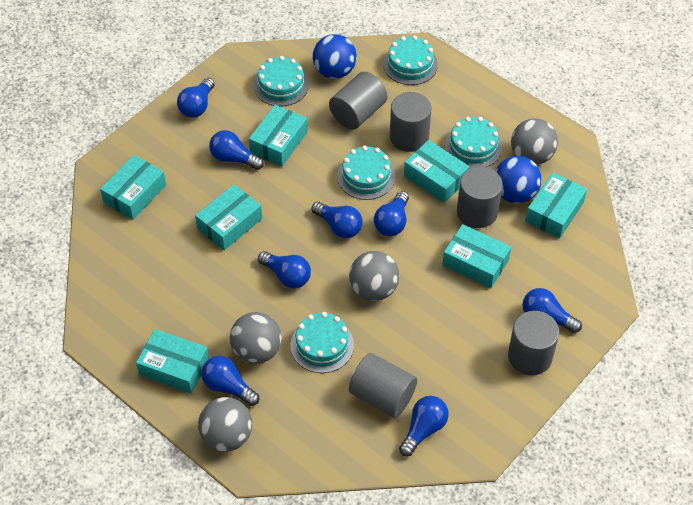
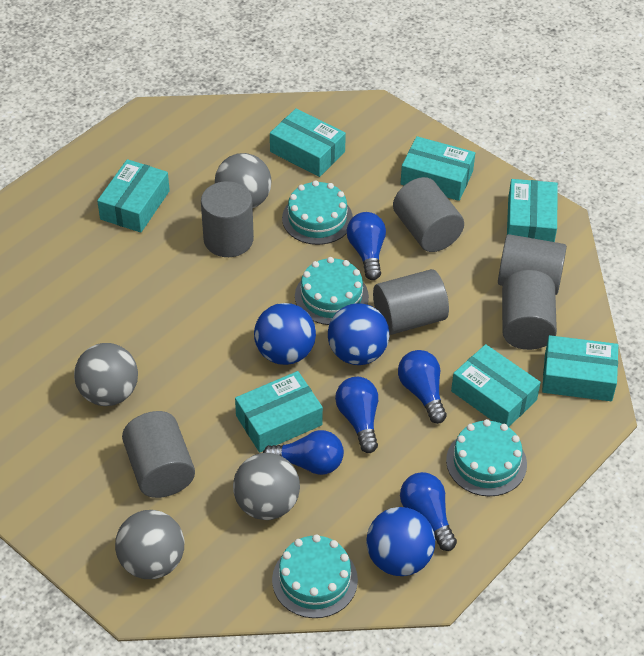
blue ball: [313,34,357,79] [495,156,542,203] = 2 -> [254,303,316,365] [328,303,389,365] [366,507,435,576] = 3
blue light bulb: [177,78,215,118] [201,356,259,406] [209,130,264,170] [258,251,311,288] [312,202,363,238] [374,191,409,236] [399,396,449,457] [522,288,582,333] = 8 -> [263,430,344,475] [335,377,378,453] [347,212,386,280] [398,350,447,424] [400,472,457,551] = 5
grey cylinder: [329,72,388,129] [349,353,417,418] [390,92,432,152] [457,166,503,228] [508,311,559,375] = 5 -> [122,411,195,498] [201,181,254,257] [373,269,449,335] [393,177,464,252] [498,234,567,295] [502,270,557,350] = 6
turquoise cake: [254,56,309,106] [290,312,354,373] [337,145,395,200] [383,36,438,85] [445,117,502,169] = 5 -> [272,534,358,618] [282,180,353,245] [295,257,369,325] [446,419,527,496] = 4

